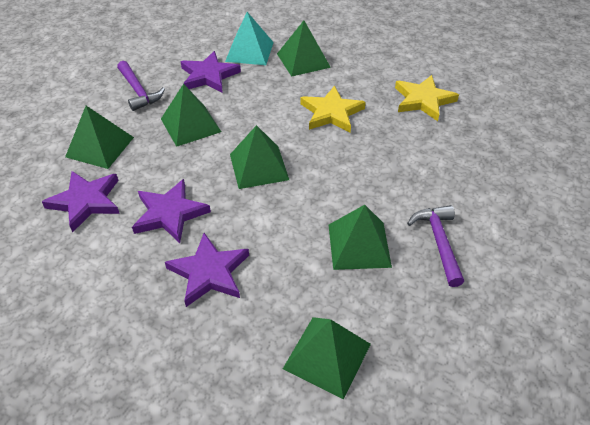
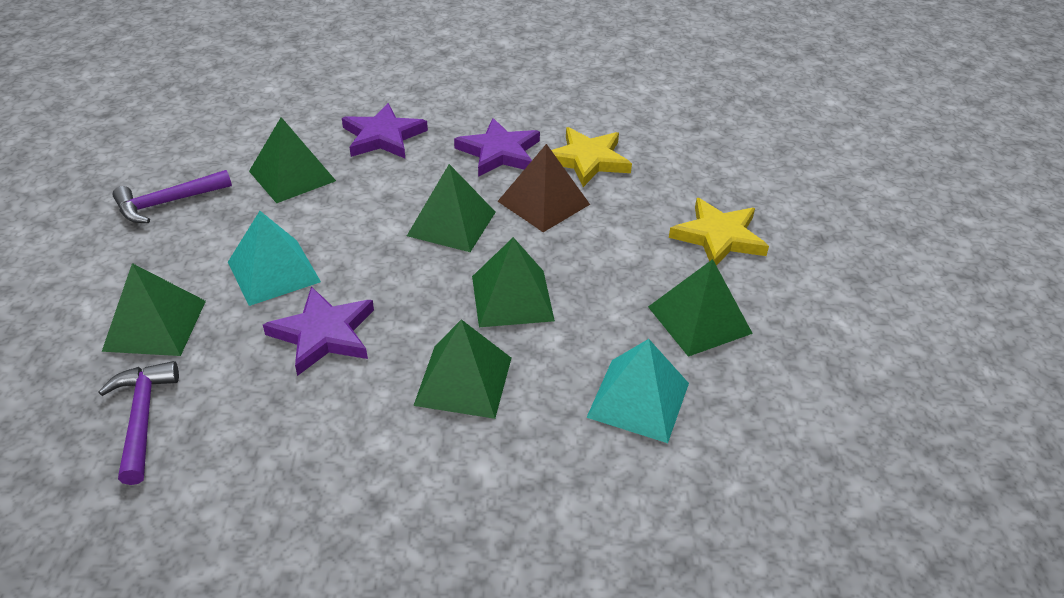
brown pyramid: none = 0 -> [498,144,590,232] = 1
purple star: [42,171,120,233] [132,179,211,243] [165,233,249,307] [180,51,241,93] = 4 -> [263,287,374,376] [342,103,428,158] [454,118,540,177] = 3
turquoise pyramid: [225,12,274,65] = 1 -> [228,211,321,306] [586,339,689,443] = 2

